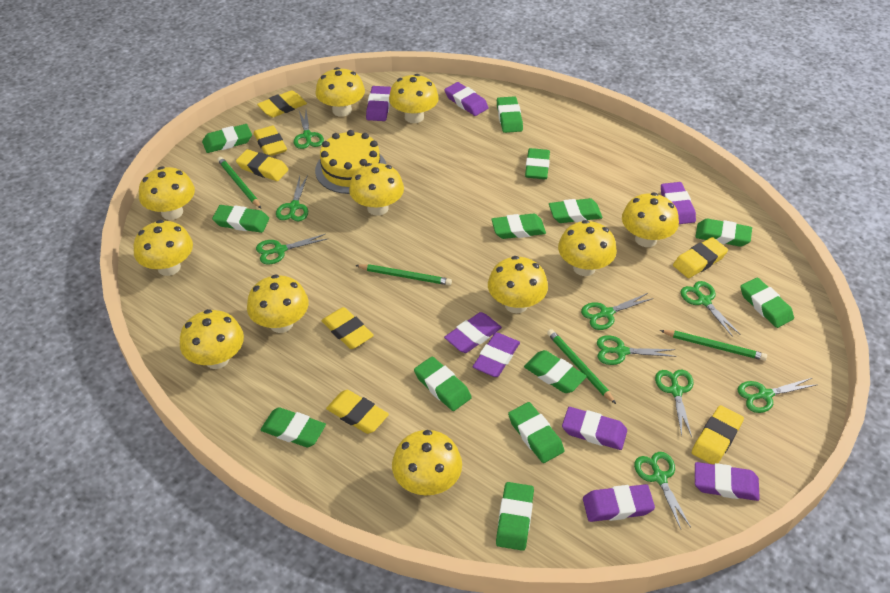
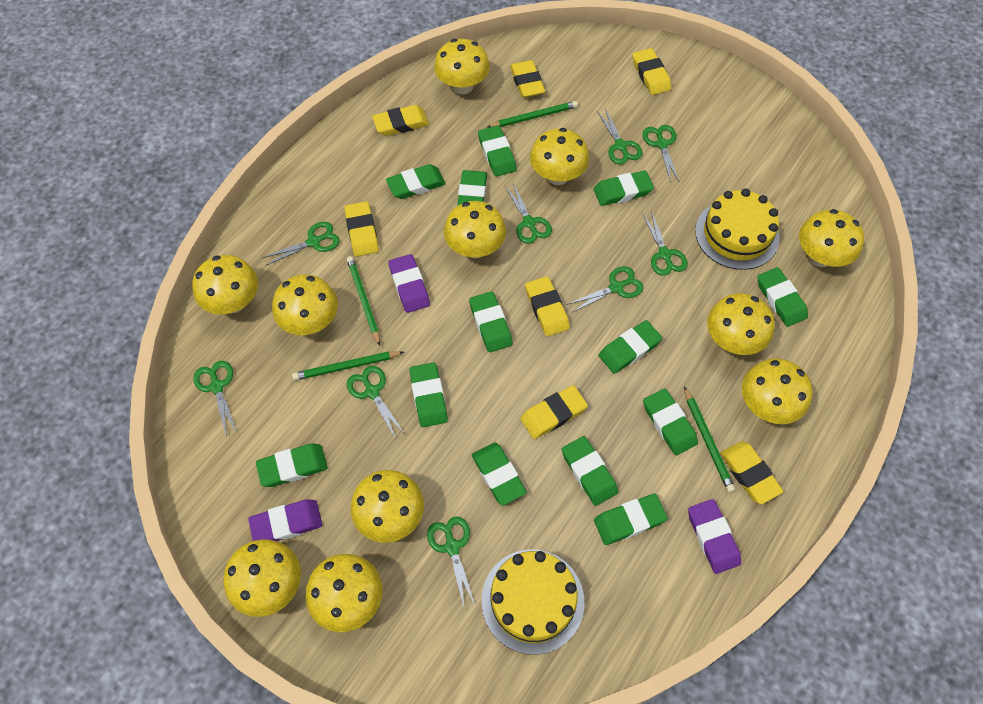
purple eraser: [366,86,391,121] [444,82,489,116] [444,312,502,353] [473,332,520,377] [562,407,627,450] [583,484,655,522] [661,182,696,224] [695,462,760,501] = 8 -> [248,499,323,541] [388,254,430,313] [688,499,741,574] = 3
yellow cake: [315,130,387,194] = 1 -> [481,549,584,655] [695,189,780,270] = 2

